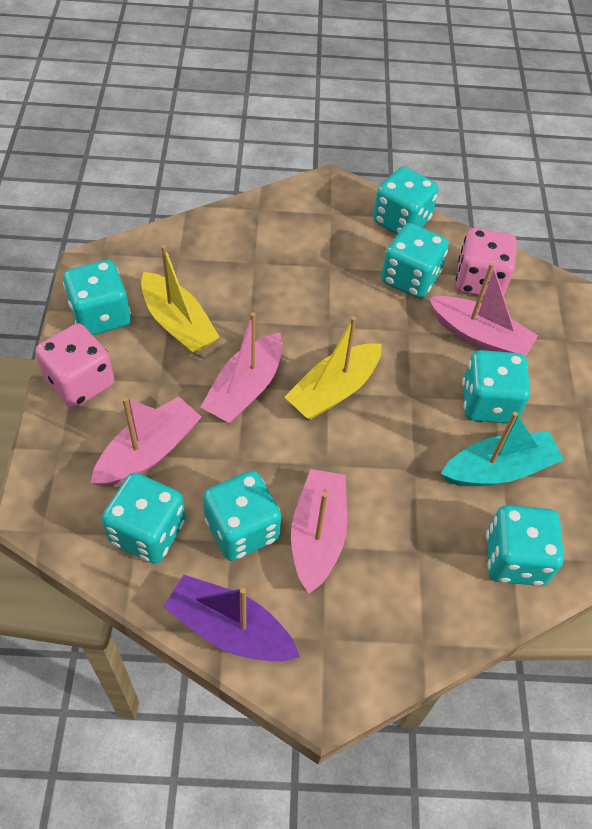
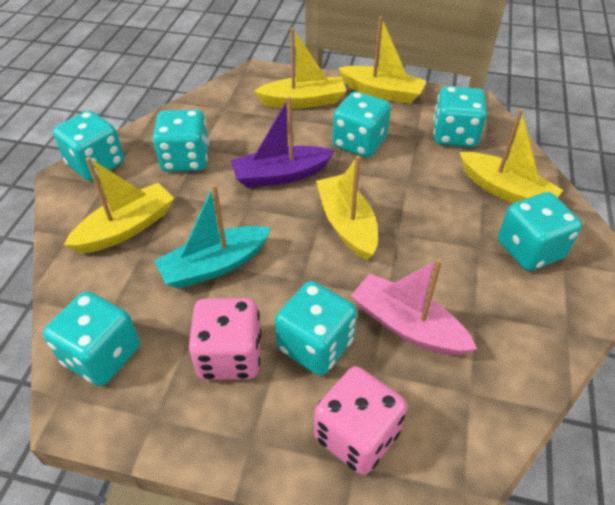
pink boat: [91,397,201,487] [201,312,283,423] [291,469,347,593] [428,262,538,357] = 4 -> [351,258,477,355] = 1
yellow boat: [141,245,219,354] [285,316,382,420] = 2 -> [64,157,174,253] [254,28,346,109] [316,156,378,260] [339,16,427,104] [459,109,563,203] = 5

